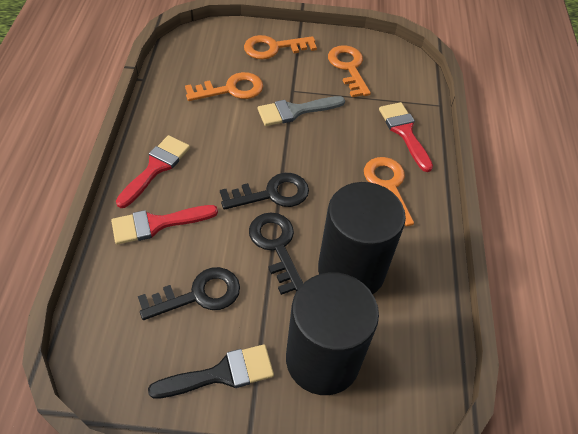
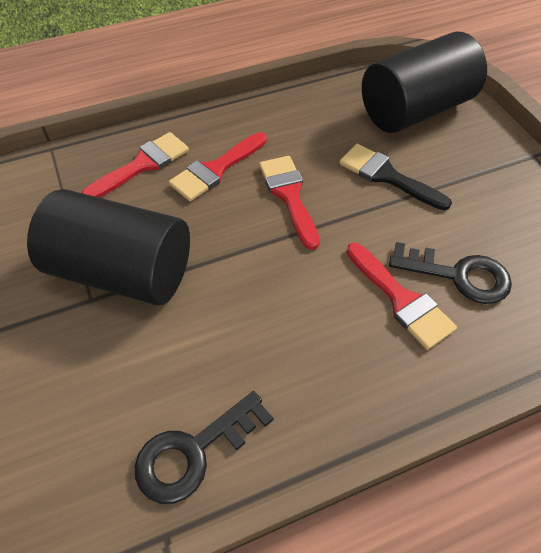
black key: [138,267,240,320] [220,173,309,210] [249,212,303,295] = 3 -> [135,391,273,504] [389,242,512,304] = 2
grey brush: [258,96,345,126] = 1 -> none = 0
orange key: [185,72,263,101] [244,35,317,59] [328,45,371,97] [364,157,414,227] = 4 -> none = 0
red brush: [111,205,218,245] [116,135,190,208] [379,102,433,172] = 3 -> [82,132,189,198] [169,132,267,201] [259,156,320,250] [346,243,457,350] = 4

